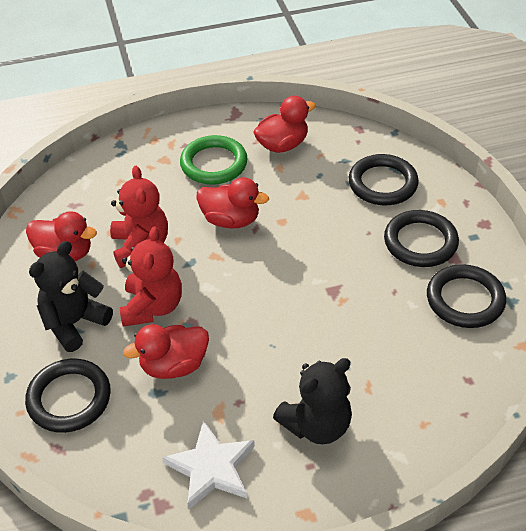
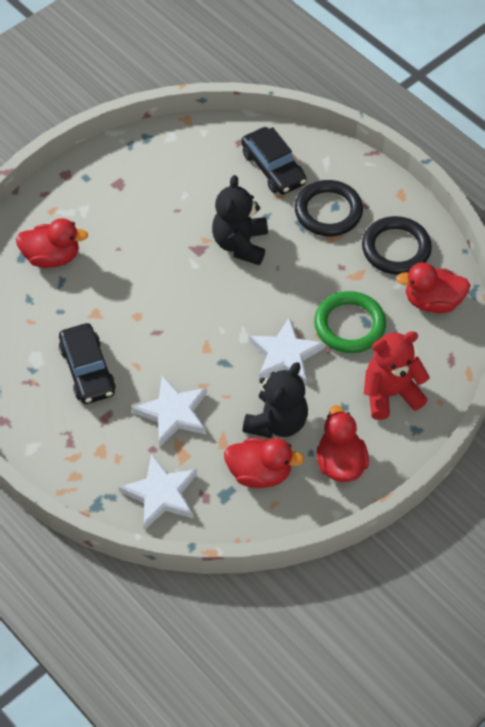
black car: none = 0 -> [59,323,116,404] [241,127,307,195] = 2
black ring: [25,359,111,433] [349,154,419,205] [384,210,459,267] [427,264,506,328] = 4 -> [295,180,363,236] [362,216,432,275] = 2
red teddy bear: [110,166,168,268] [120,227,182,327] = 2 -> [364,331,430,420] = 1
white star: [162,420,255,509] = 1 -> [119,454,197,529] [132,375,207,446] [249,317,325,384] = 3

